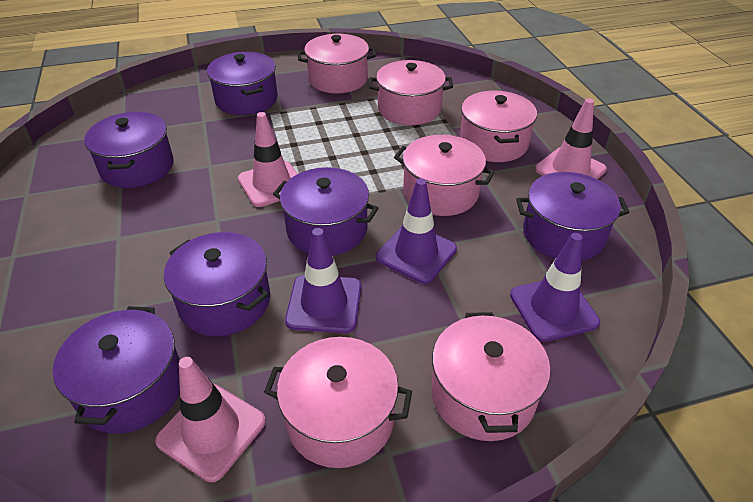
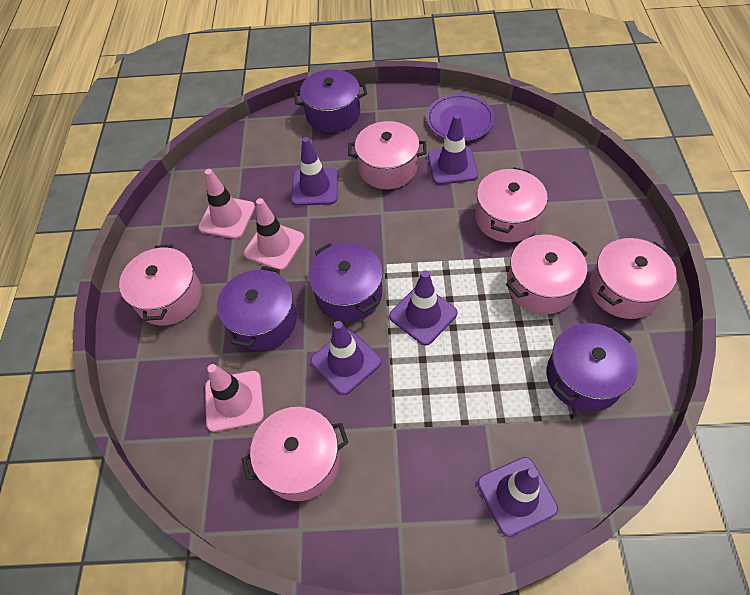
purple plate: none = 0 -> [426,94,494,141] = 1
purple pot: [53,306,180,434] [84,112,174,188] [164,232,270,336] [207,52,278,115] [273,167,379,256] [516,172,630,261] = 6 -> [217,266,297,351] [294,69,367,133] [308,243,383,322] [547,323,638,412] = 4
purple traffic cone: [285,228,361,333] [376,179,457,284] [510,233,600,342] = 3 -> [291,137,338,206] [311,321,381,395] [389,270,458,346] [428,114,478,185] [478,457,558,537] = 5

